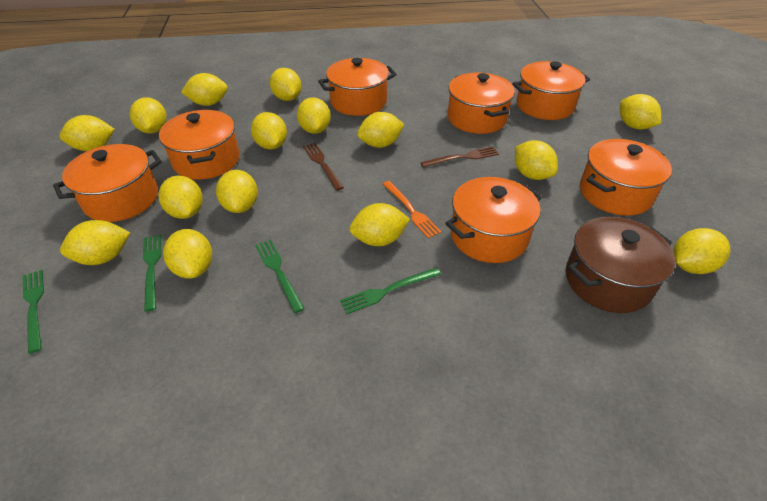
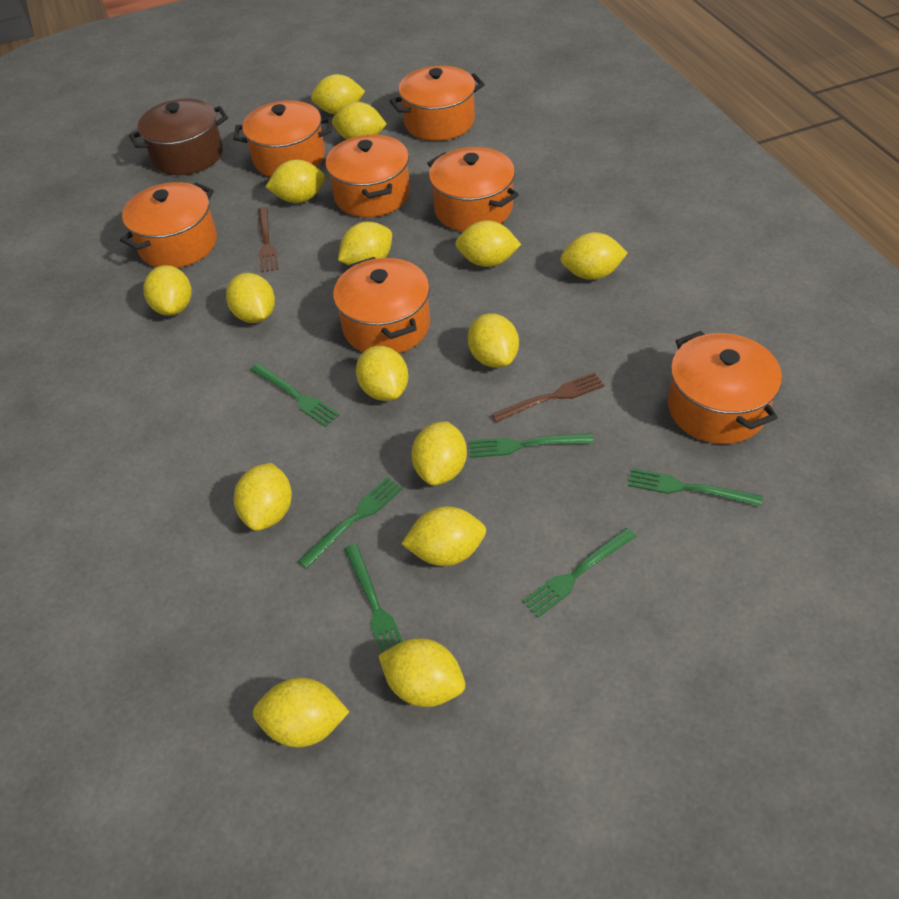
green fork: [23,270,44,354] [143,234,161,312] [255,239,305,313] [340,268,441,314] = 4 -> [251,363,340,427] [298,477,403,569] [344,544,403,653] [469,433,594,458] [522,528,636,617] [628,468,762,507] = 6
orange fork: [383,181,441,238] = 1 -> none = 0

